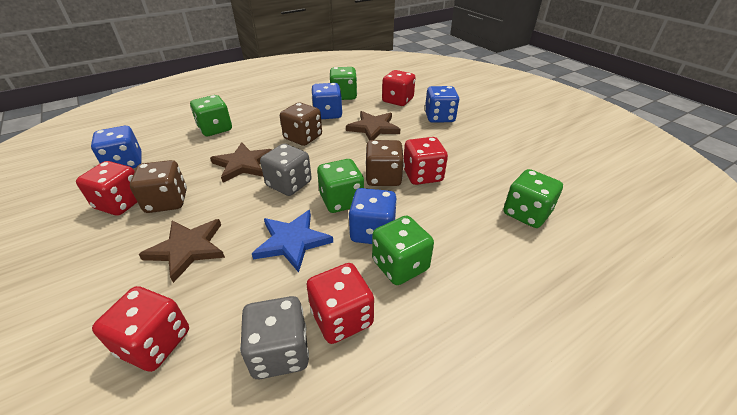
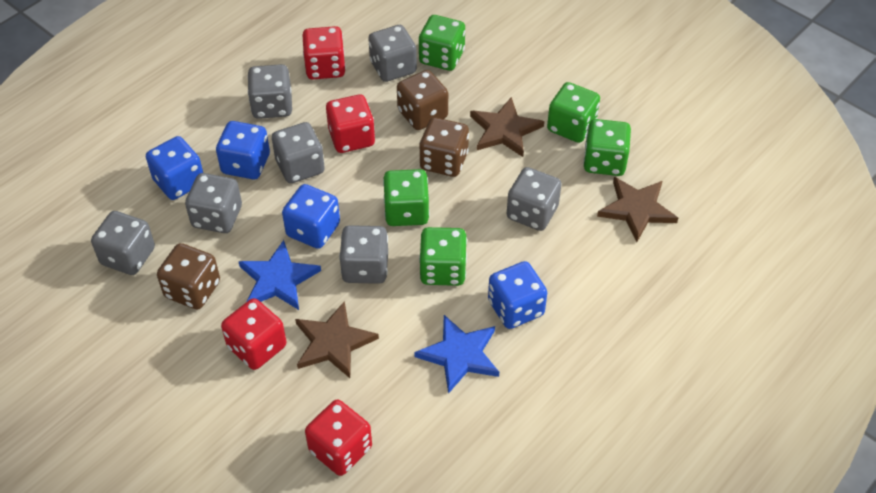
blue star: [252,210,333,273] = 1 -> [238,240,321,310] [414,315,499,394] = 2
grey dice: [240,296,309,379] [260,144,312,196] = 2 -> [91,211,155,275] [185,173,242,233] [248,64,292,119] [272,122,325,183] [339,225,388,284] [368,25,417,82] [507,167,562,231] = 7
red dice: [76,161,137,216] [92,286,189,372] [306,263,374,344] [382,70,416,106] [403,137,448,185] = 5 -> [221,298,286,370] [302,26,346,79] [305,400,372,476] [326,95,375,153] = 4

